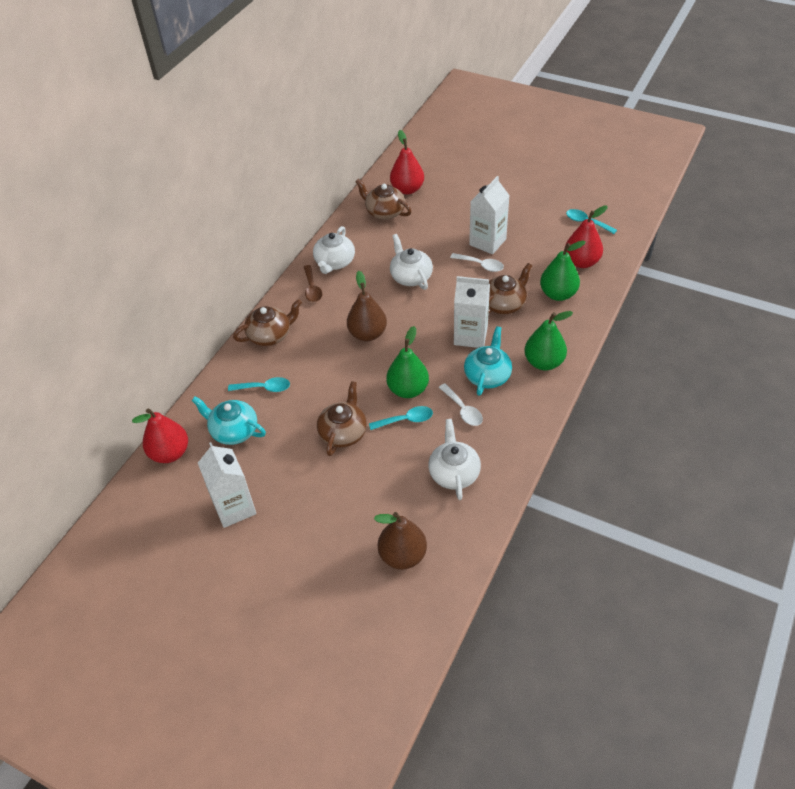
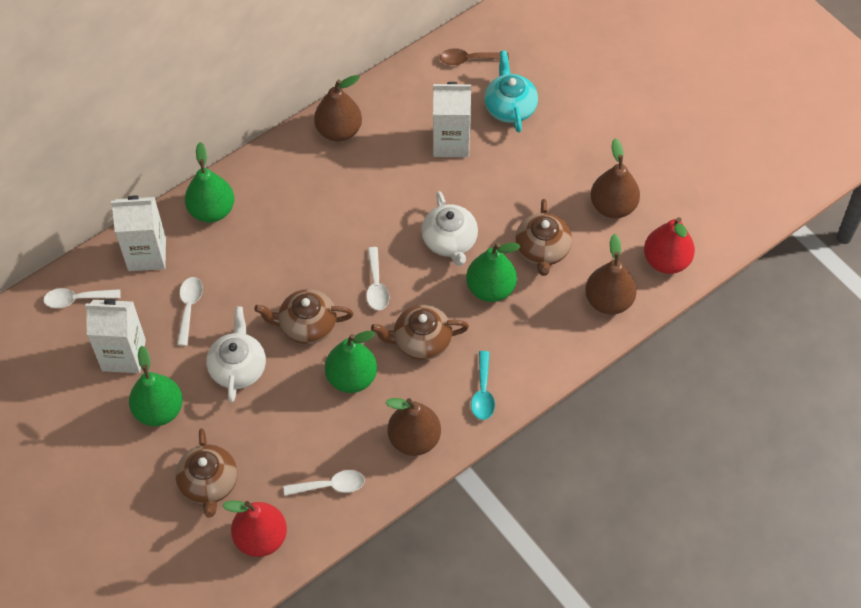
brown pear: [347,271,387,341] [374,512,427,570] = 2 -> [314,75,362,142] [385,398,441,456] [585,234,637,315] [590,138,640,219] = 4
green pear: [386,326,429,398] [525,311,573,370] [540,241,586,301] = 3 -> [129,346,183,426] [185,142,234,223] [325,331,377,393] [466,243,521,302] = 4
red pear: [132,408,188,463] [390,130,424,194] [565,205,608,268] = 3 -> [222,500,287,557] [644,217,695,274] = 2
turquoise spoon: [228,377,290,392] [369,406,433,430] [566,209,617,234] = 3 -> [471,351,495,420] = 1
turquoise teapot: [192,396,266,445] [464,326,512,396] = 2 -> [484,50,538,133] = 1
white spoon: [438,383,483,426] [450,253,504,272] = 2 -> [43,288,121,308] [177,277,203,346] [284,470,365,496] [366,247,389,310] = 4
white teapot: [313,226,355,274] [390,234,433,290] [428,419,481,500] = 3 -> [206,306,266,402] [421,191,478,266] = 2

